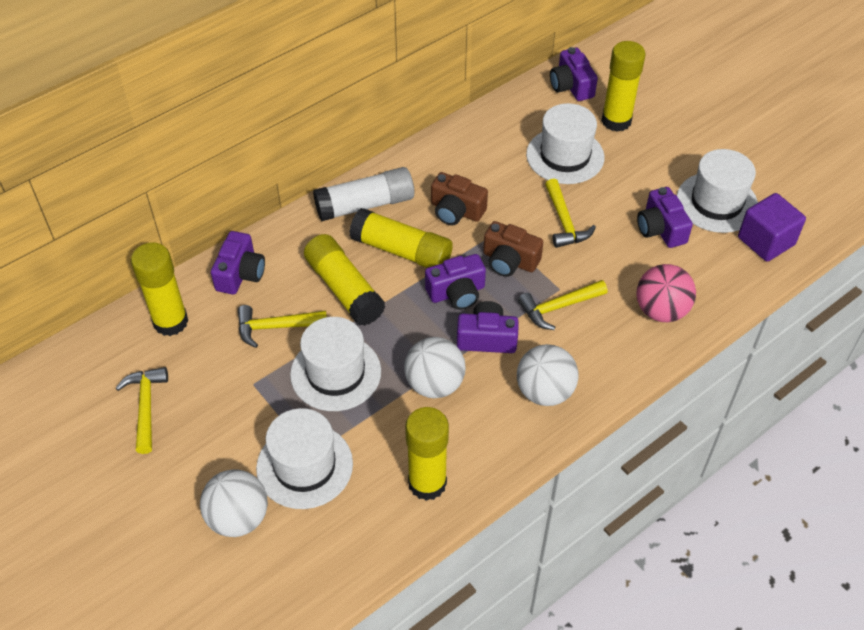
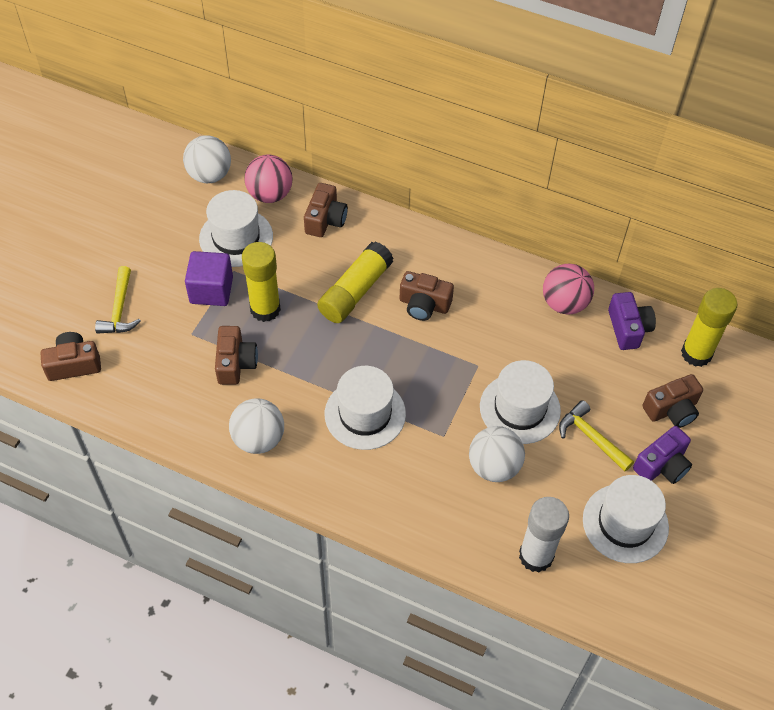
brown camera: [431,172,488,225] [483,221,543,277] = 2 -> [40,332,101,381] [215,326,258,385] [304,183,348,237] [399,271,454,321] [643,374,703,428] = 5
pink ball: [636,264,696,322] = 1 -> [244,155,293,203] [543,264,594,315] = 2
purple camera: [211,231,265,295] [425,254,486,310] [457,301,519,353] [550,47,598,101] [637,187,693,248] = 5 -> [608,292,656,350] [633,426,692,484] = 2
yellow glue stick: [131,243,188,336] [304,234,386,326] [349,208,453,268] [405,407,449,501] [601,41,645,132] = 5 -> [242,242,281,322] [317,242,394,323] [681,288,737,367] = 3
yellow hammer: [116,367,168,454] [238,305,327,348] [518,280,607,330] [545,179,596,248] = 4 -> [95,266,141,334] [559,400,634,472] = 2

